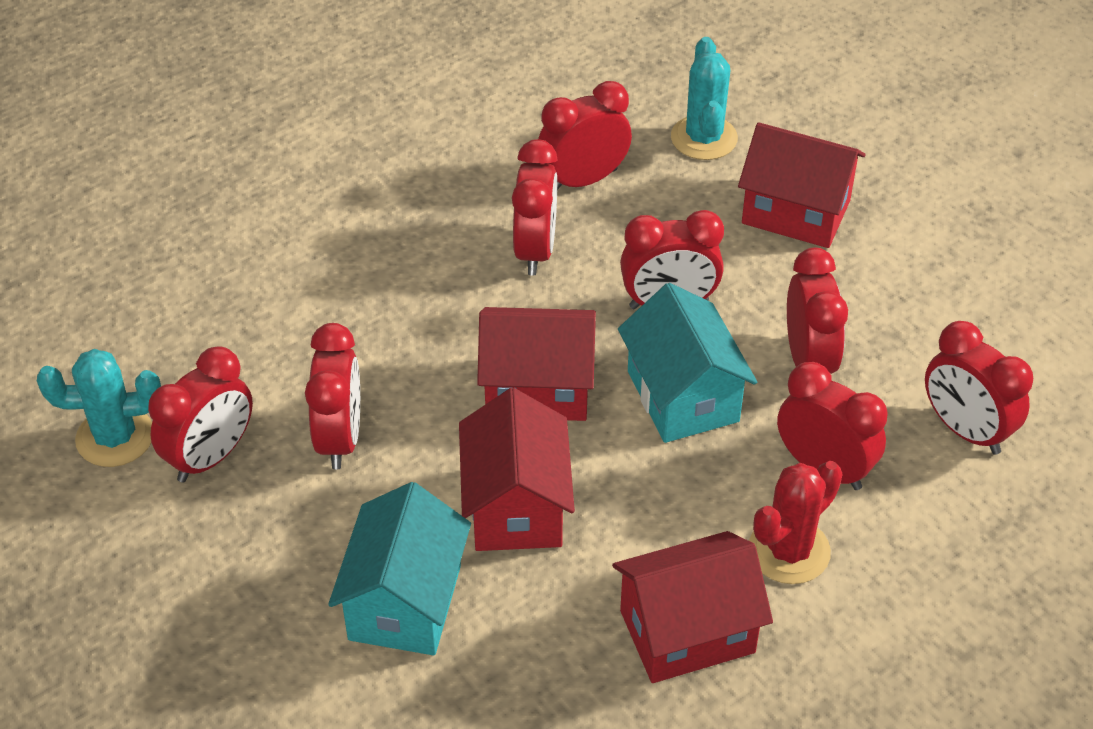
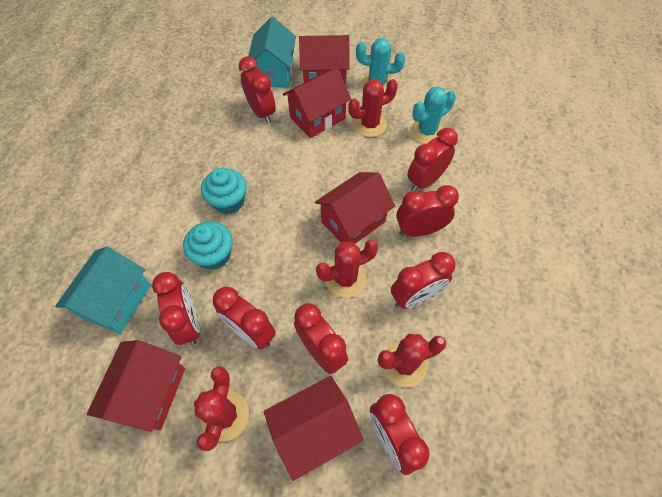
red cactus: [749,461,843,584] = 1 -> [194,366,249,451] [316,240,379,298] [348,79,398,137] [378,333,446,388] = 4
red house: [459,388,575,551] [477,307,596,421] [612,531,773,683] [738,122,865,248] = 4 -> [87,340,185,432] [264,376,364,481] [283,68,351,138] [299,35,350,85] [315,172,395,244] = 5
turquoise cupcake: none = 0 -> [183,221,233,270] [201,168,247,214] = 2

